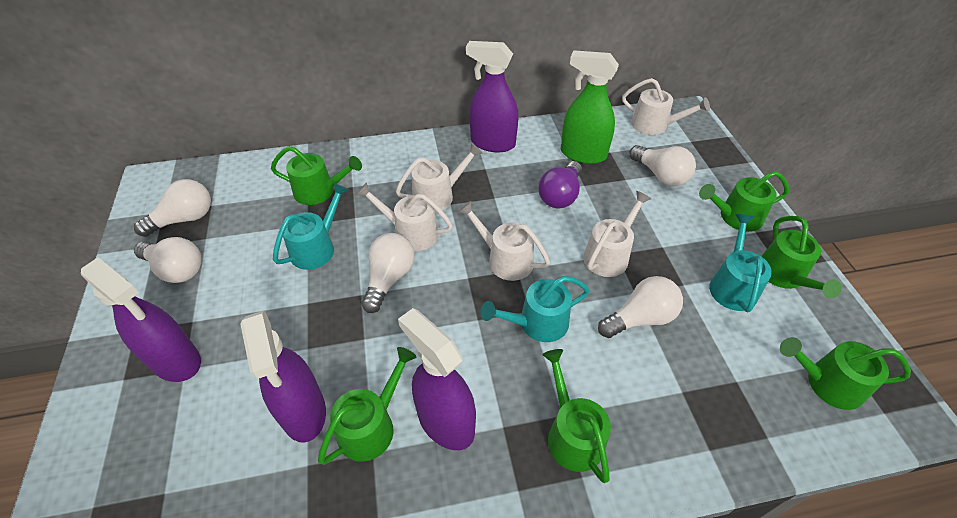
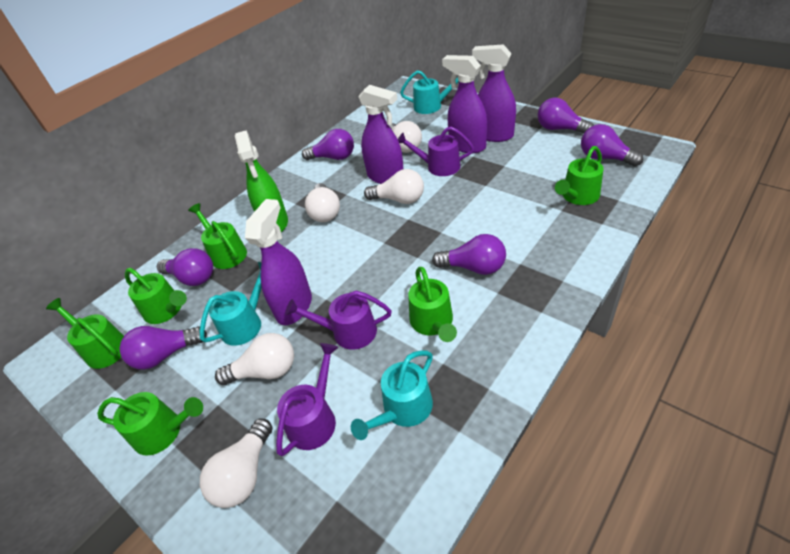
purple light bulb: [538,161,582,209] = 1 -> [120,326,207,370] [157,248,213,286] [302,129,354,160] [432,234,506,275] [538,98,594,134] [581,124,643,167] = 6
purple watering can: none = 0 -> [276,343,338,456] [285,291,392,350] [398,127,474,176] = 3
white watering can: [356,182,453,251] [396,143,483,212] [458,201,550,281] [584,191,651,277] [622,78,710,135] = 5 -> none = 0

